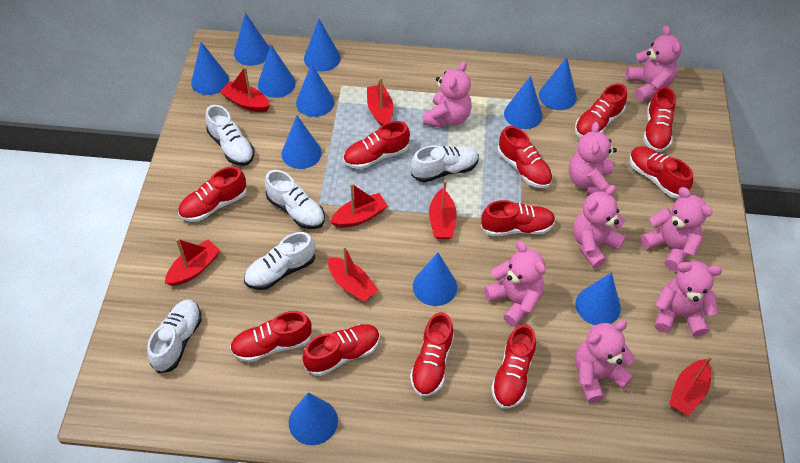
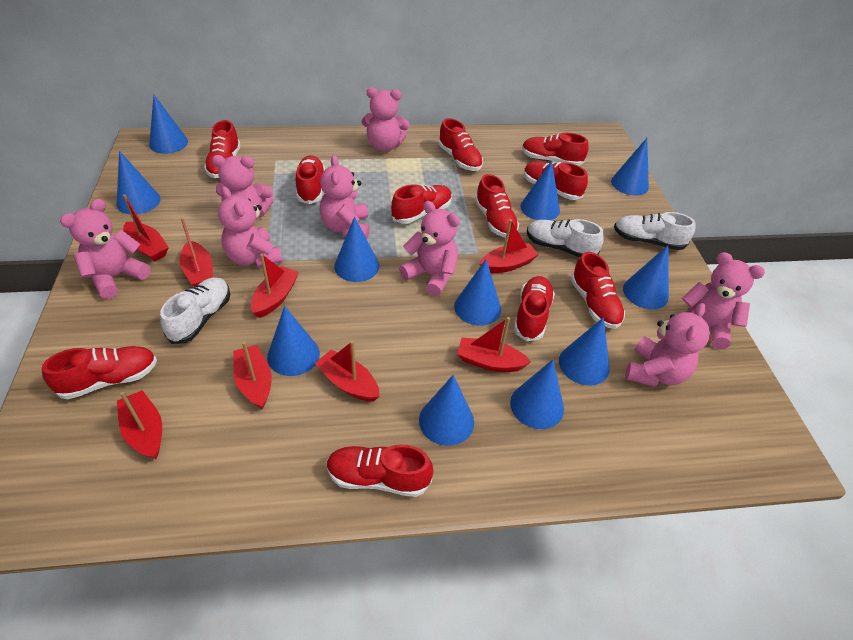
red boat: [165,239,220,286] [220,67,270,112] [328,246,378,302] [330,183,388,228] [367,78,394,126] [429,180,457,239] [669,356,712,416] = 7 -> [117,390,162,459] [123,194,169,262] [180,218,213,287] [233,342,272,409] [251,254,299,318] [315,341,379,402] [457,317,531,372] [479,219,539,273] = 8
white shoe: [147,300,202,373] [206,105,254,166] [244,232,315,290] [265,170,325,229] [411,145,479,182] = 5 -> [160,277,230,344] [527,219,604,257] [614,212,696,250] = 3

